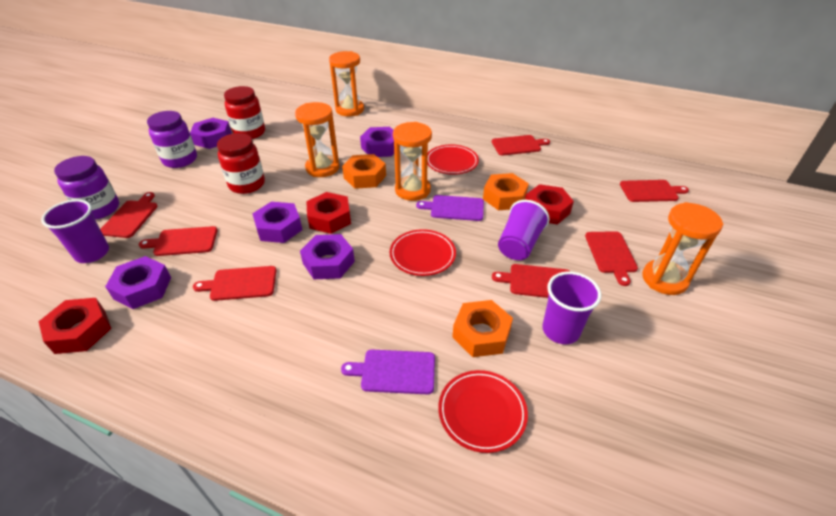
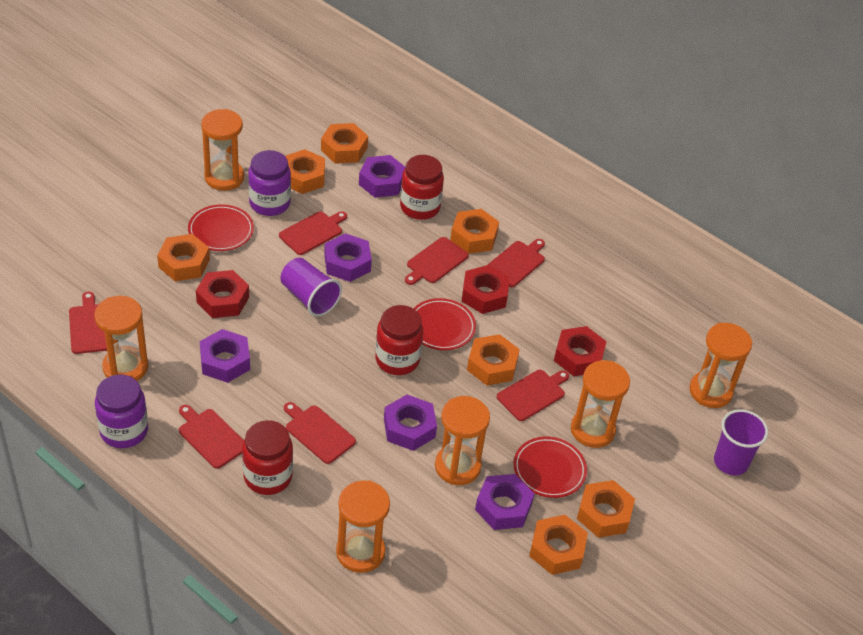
orange hourglass: [295,102,340,177] [329,51,364,116] [393,122,432,201] [642,202,723,295] = 4 -> [94,296,148,381] [201,109,244,191] [336,480,390,573] [435,396,490,485] [571,360,630,448] [689,323,752,408] = 6
orange nut: [342,154,386,189] [452,300,513,357] [483,173,529,210] = 3 -> [157,234,210,281] [285,149,325,194] [321,123,368,164] [450,209,499,254] [467,334,520,386] [529,515,588,575] [577,480,635,538] = 7
purple cup: [41,200,109,263] [498,200,549,260] [542,271,601,344] = 3 -> [280,258,342,317] [714,409,768,475] = 2
purple cutting board: [341,350,435,394] [416,195,484,221] = 2 -> none = 0
red jar: [217,133,265,194] [224,86,265,139] = 2 -> [242,420,293,495] [375,305,423,375] [400,155,444,220] = 3

